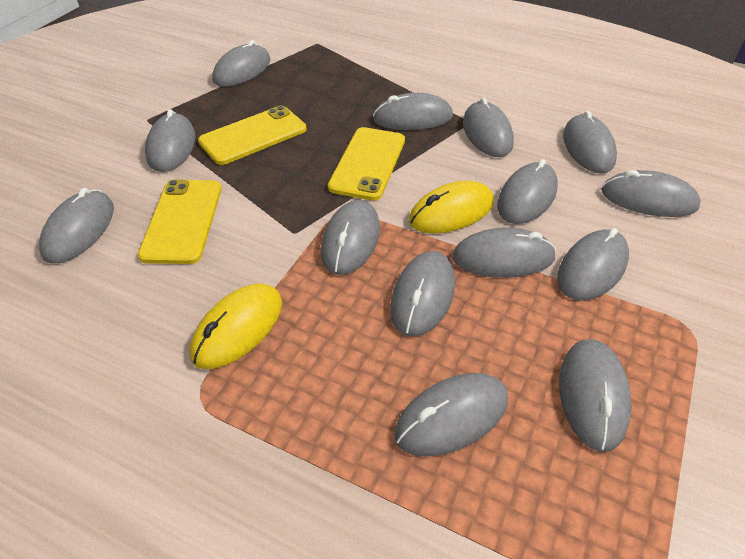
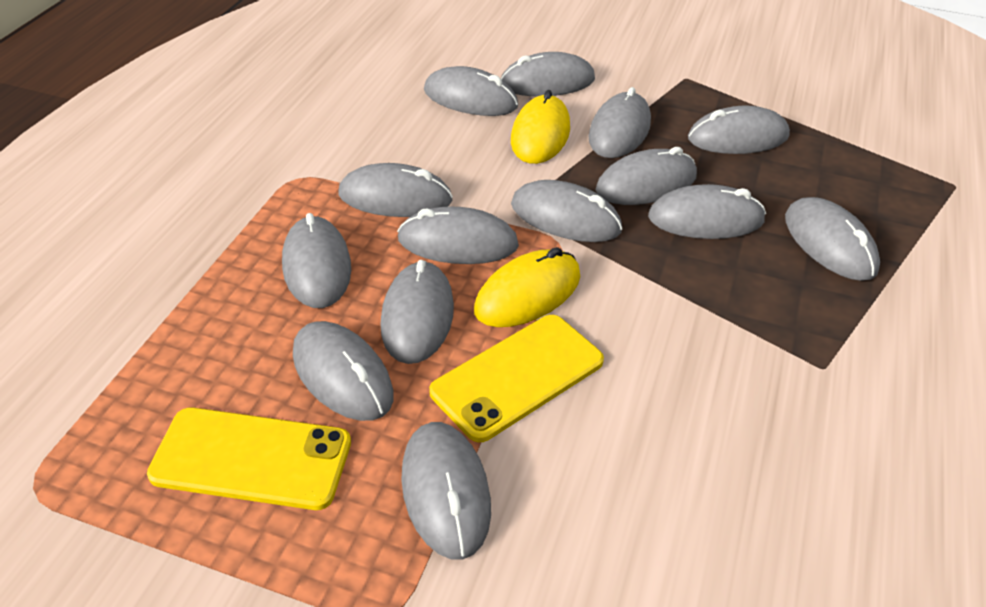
yellow phone: [138,180,222,264] [198,106,307,165] [328,127,405,201] = 3 -> [147,407,351,510] [429,315,604,442] = 2

